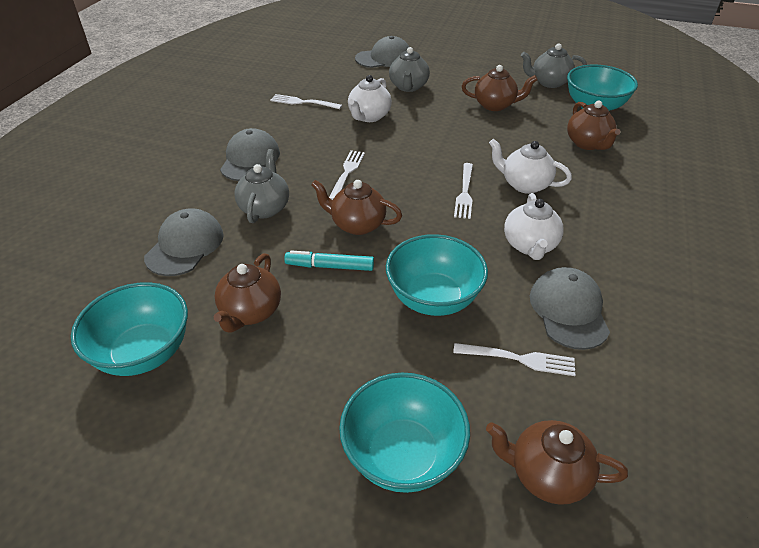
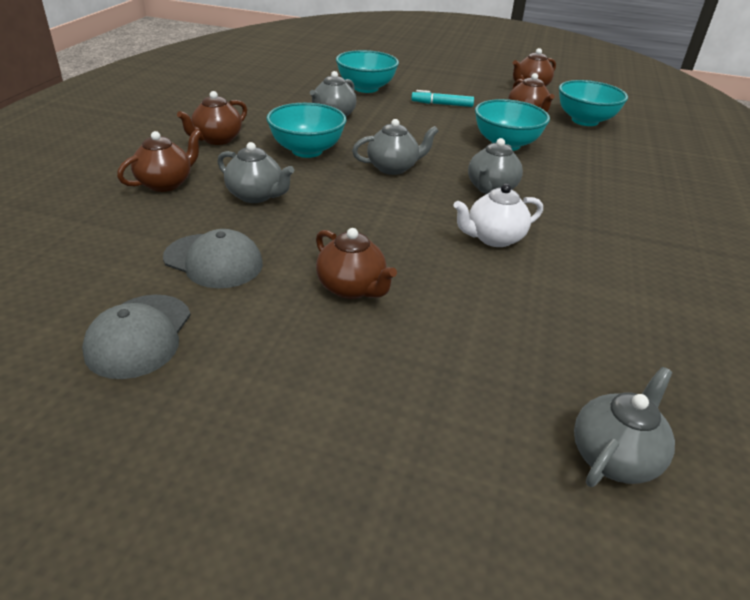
grey cap: [144,208,224,276] [220,128,280,181] [355,36,409,68] [530,267,610,350] = 4 -> [82,295,191,379] [163,229,263,288] = 2
grey teapot: [234,149,289,223] [389,47,430,92] [521,43,587,88] = 3 -> [217,142,294,203] [310,71,356,117] [352,119,439,175] [468,138,523,194] [574,367,675,487] = 5
white fork: [270,94,342,109] [329,150,365,200] [453,343,575,376] [454,163,473,219] = 4 -> none = 0
white teapot: [348,75,392,122] [489,139,572,194] [504,193,564,260] = 3 -> [454,184,543,247] = 1

